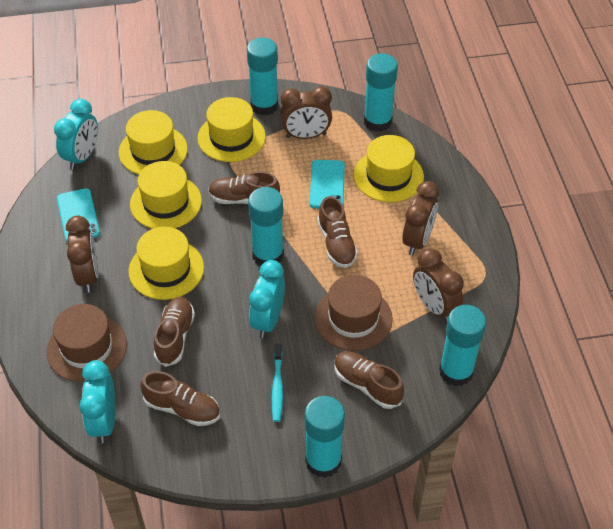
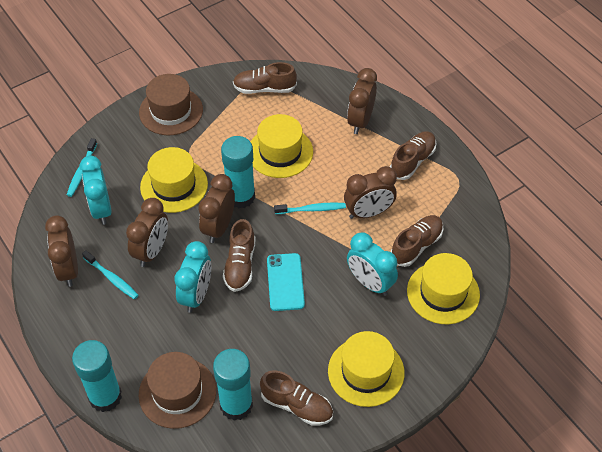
brown clock: [66,216,98,293] [280,86,332,139] [402,181,439,255] [413,248,464,322] = 4 -> [45,215,78,287] [126,198,168,267] [198,174,235,243] [344,166,397,219] [347,68,377,134] = 5
turquoise glue stick: [247,38,278,116] [248,187,284,266] [305,396,345,478] [364,54,398,132] [439,305,486,386] = 5 -> [72,340,122,412] [213,349,253,421] [221,136,255,208] = 3
turquoise phone: [57,188,100,242] [310,160,345,209] = 2 -> [267,253,305,311] = 1
turquoise toothbrush: [272,344,283,422] = 1 -> [67,138,97,197] [82,250,138,299] [274,203,346,214] = 3
yellow hat: [119,110,188,175] [129,227,204,300] [130,161,202,229] [197,97,266,162] [354,135,424,202] = 5 -> [140,147,208,213] [251,114,313,178] [328,331,405,407] [407,253,480,324] = 4

